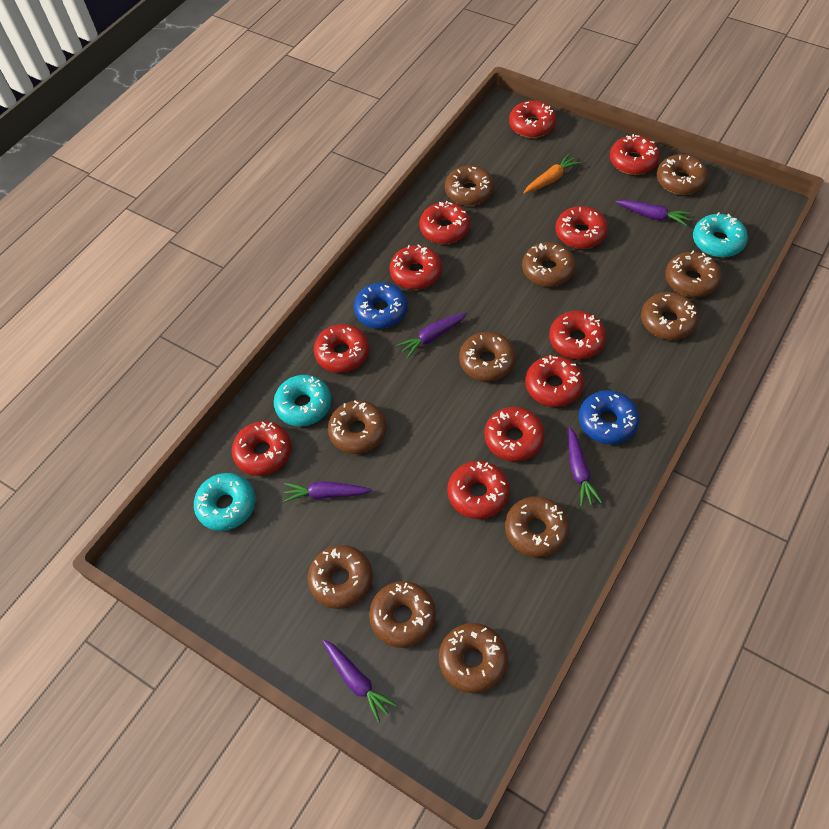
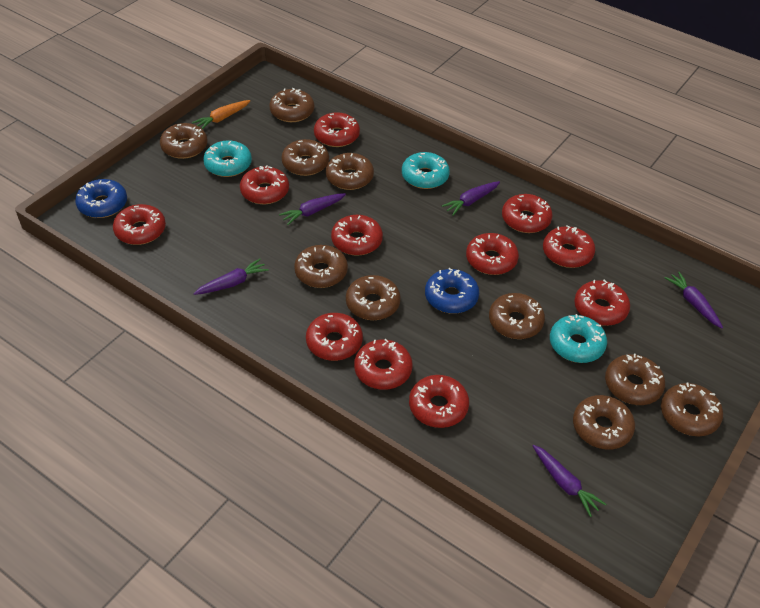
brown donut: [308,545,373,609] [328,400,387,454] [369,581,436,648] [439,623,508,693] [445,165,494,206] [459,332,516,381] [505,496,569,557] [522,242,576,287] [641,292,699,340] [657,154,708,195] [665,251,721,297] = 11 -> [160,123,208,159] [269,88,314,122] [281,139,329,176] [294,245,348,288] [326,153,374,190] [346,275,401,320] [489,293,545,339] [573,395,635,450] [605,353,665,405] [661,382,723,436] = 10

